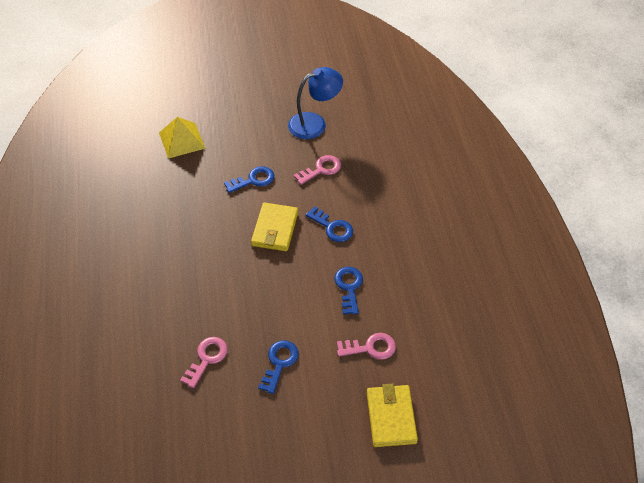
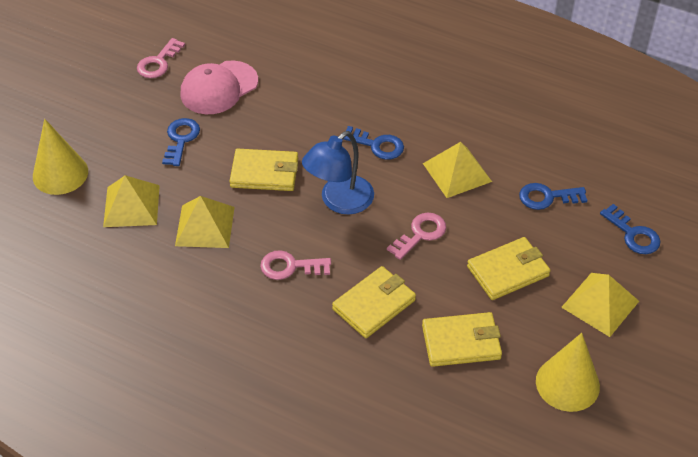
pink cap: none = 0 -> [180,60,258,114] = 1
yellow cone: none = 0 -> [33,119,88,195] [536,333,600,412] = 2
yellow pyramid: [159,117,206,159] = 1 -> [103,175,160,227] [175,196,235,248] [423,142,492,198] [561,273,639,337] = 4
yellow wallet: [251,202,298,251] [367,384,418,447] = 2 -> [230,149,298,191] [332,266,416,338] [422,312,502,367] [467,237,551,300] = 4

